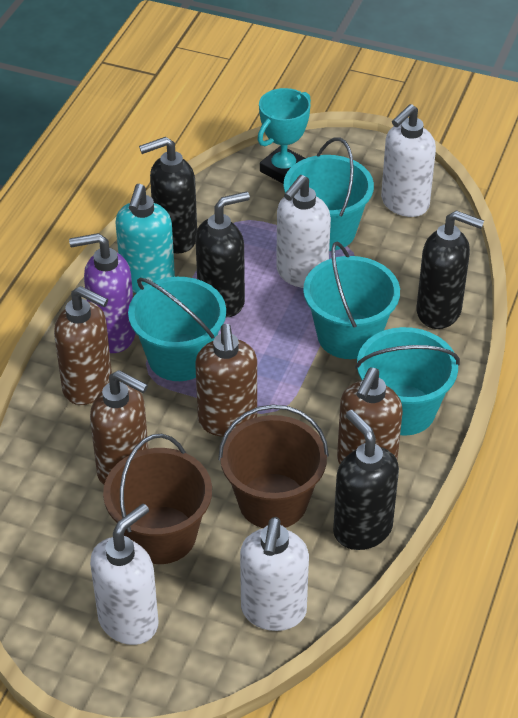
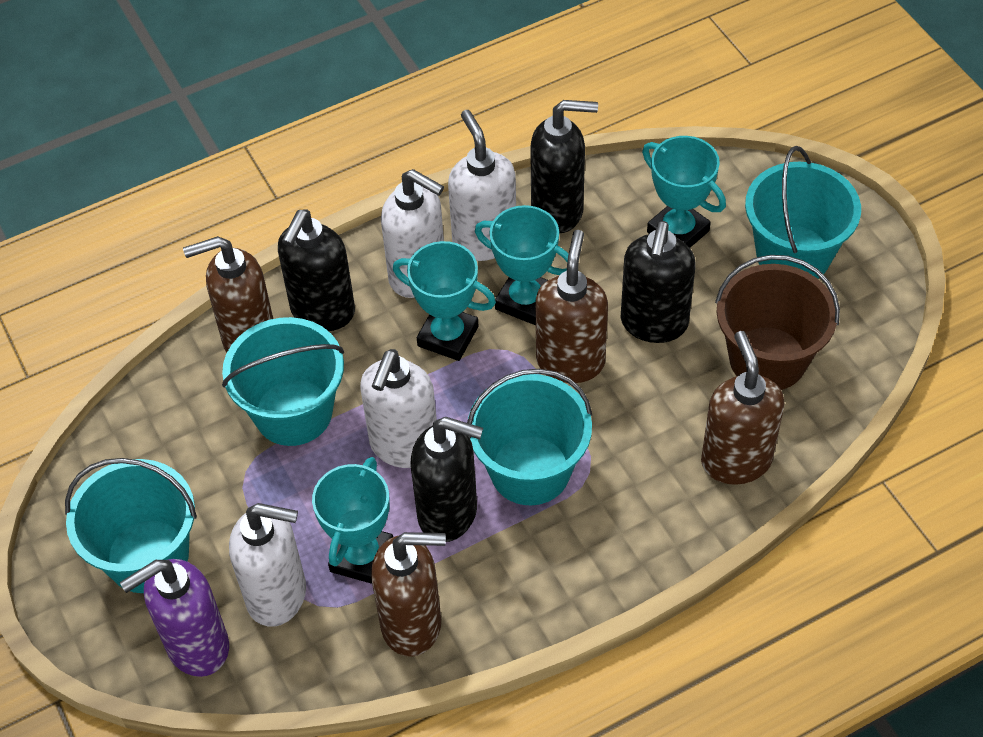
brown bucket: [103,434,212,564] [218,404,329,528] = 2 -> [715,255,840,390] = 1
turquoise soap dispenser: [115,183,175,293] = 1 -> none = 0
turquoise trophy: [257,88,311,184] = 1 -> [312,457,393,584] [393,241,496,361] [475,205,569,325] [642,136,726,248] = 4

